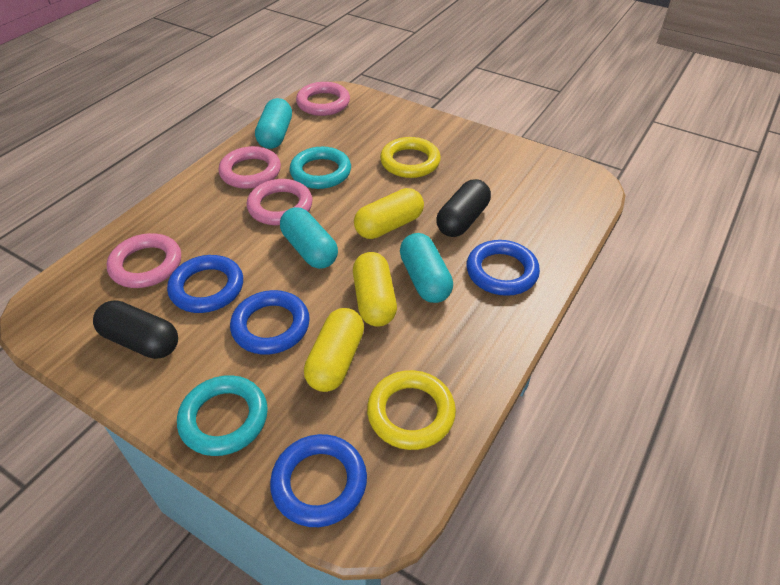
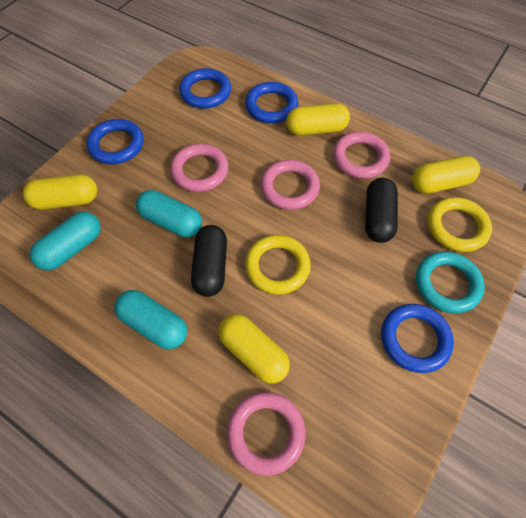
turquoise ring: [177,375,268,456] [290,147,351,189] = 2 -> [416,251,485,313] = 1
yellow capsule: [304,308,364,392] [353,252,397,327] [354,188,424,239] = 3 -> [23,174,97,210] [218,314,290,384] [286,104,350,135] [412,156,480,194] = 4

